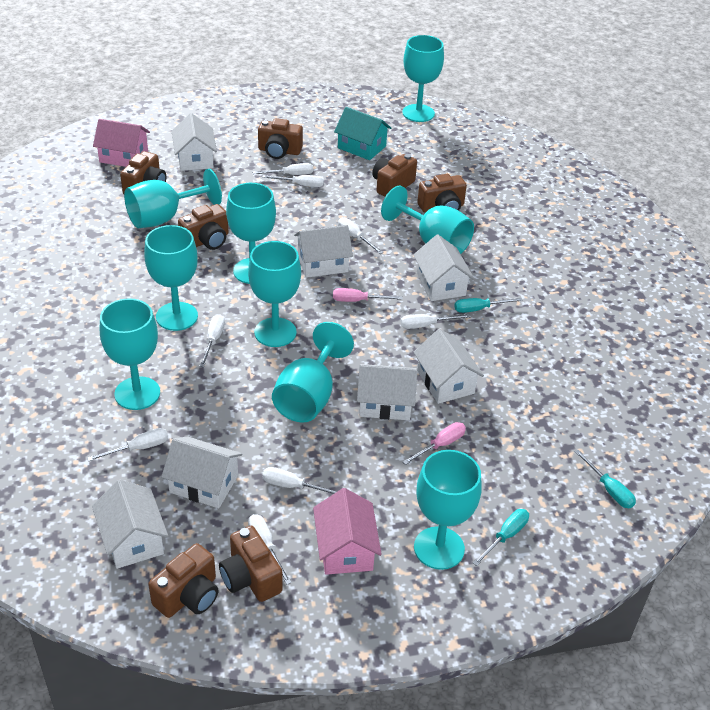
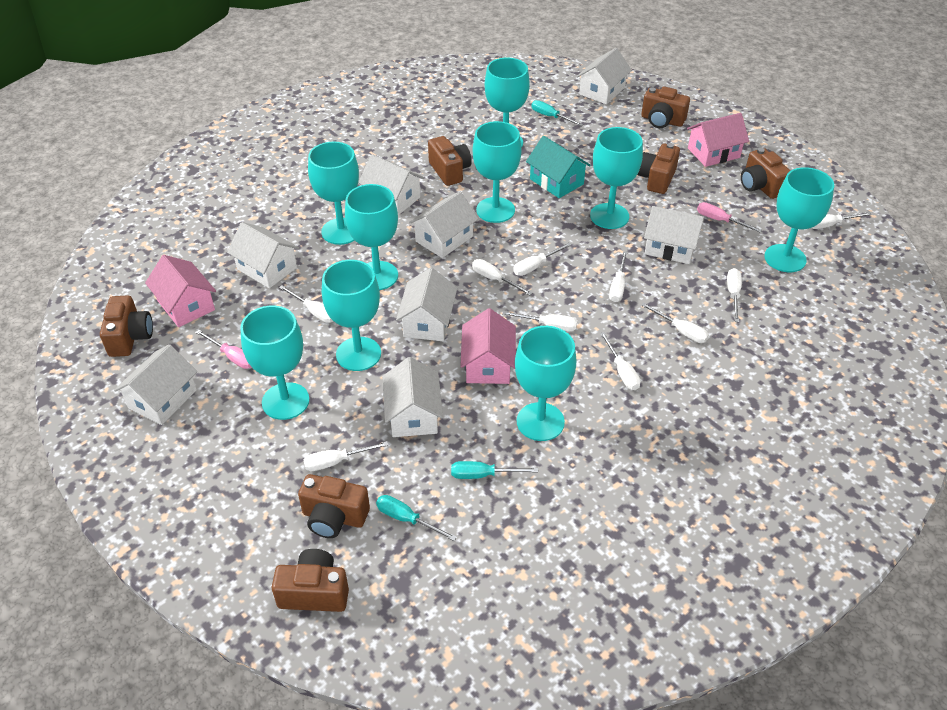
pink house: [93,119,150,167] [313,488,382,575] = 2 -> [145,255,216,327] [460,308,516,384] [687,113,749,167] = 3
white house: [92,480,168,569] [161,437,243,508] [172,113,217,171] [294,225,353,278] [357,364,417,420] [413,235,474,301] [414,329,484,404] = 7 -> [114,344,197,425] [227,222,299,288] [358,154,424,215] [382,357,443,437] [396,268,457,341] [409,192,478,258] [576,48,632,104] [644,206,704,264] = 8
white screwdriver: [87,428,168,461] [199,314,225,367] [248,514,292,585] [252,163,313,175] [262,175,324,187] [262,467,338,494] [338,218,383,254] [401,314,471,329] = 8 -> [279,285,334,323] [304,441,389,471] [472,259,532,295] [502,311,577,331] [513,243,572,276] [600,332,641,390] [609,251,627,302] [641,303,709,343] [727,268,742,322] [812,212,872,229] = 10

